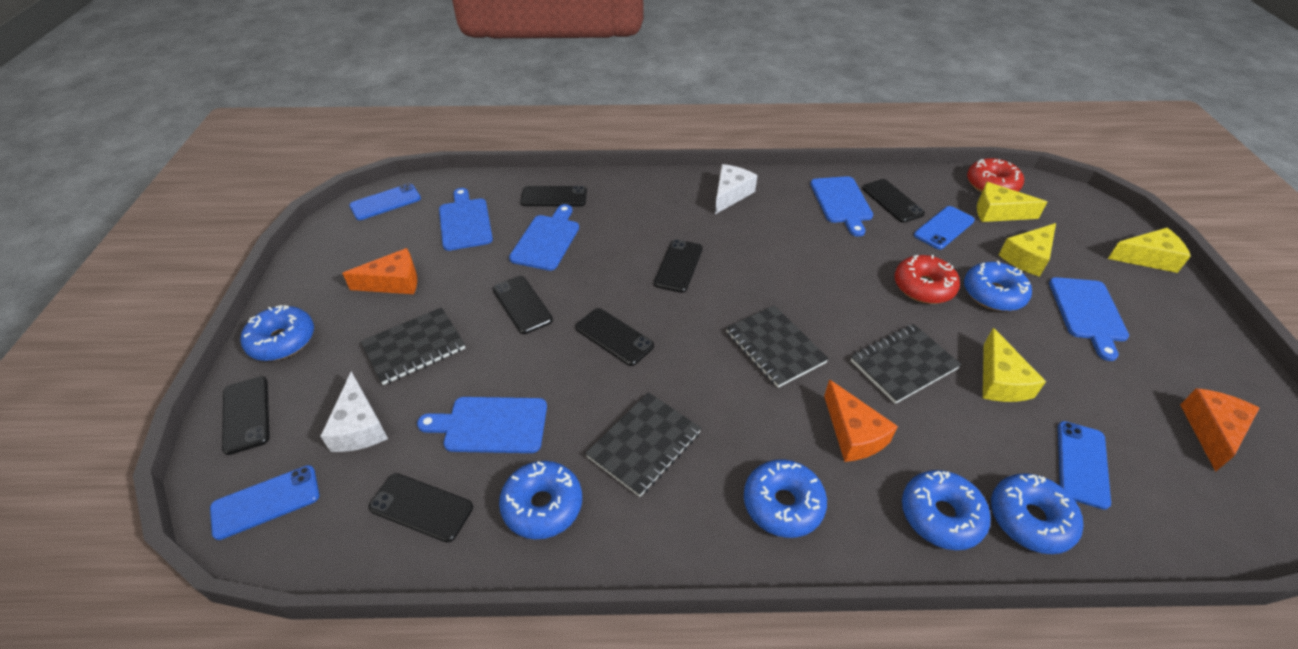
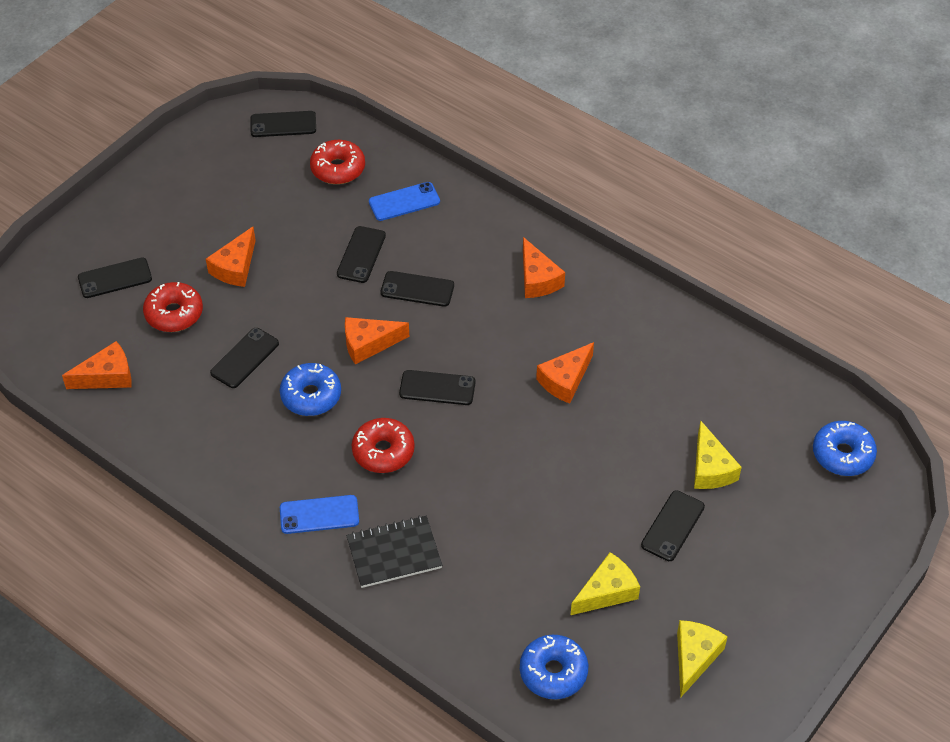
black notebook: [361,307,465,385] [585,392,701,497] [726,305,829,388] [851,324,961,404] = 4 -> [346,515,442,588] = 1
blue cutting board: [417,397,547,453] [439,188,493,251] [509,204,579,271] [810,176,873,237] [1049,277,1129,361] = 5 -> none = 0
blue donut: [241,305,314,361] [499,461,582,539] [744,459,827,538] [902,470,991,550] [964,261,1032,311] [991,473,1083,554] = 6 -> [280,363,341,416] [520,635,588,699] [813,421,877,476] = 3
blue phone: [210,465,319,540] [349,183,421,220] [914,206,975,249] [1058,421,1111,510] = 4 -> [280,495,359,534] [369,182,440,221] = 2
orange cheese: [342,248,417,294] [824,380,898,462] [1180,388,1259,472] = 3 -> [62,341,132,389] [206,227,256,287] [345,317,409,365] [523,237,565,298] [536,342,594,404] = 5
red donut: [895,255,960,304] [967,158,1024,193] = 2 -> [143,282,203,332] [310,140,365,184] [352,418,415,473] = 3
white cheese: [321,371,388,452] [715,164,757,214] = 2 -> none = 0
yellow cheese: [977,182,1047,222] [983,328,1046,402] [999,223,1056,277] [1108,228,1191,273] = 4 -> [571,552,640,615] [677,620,728,698] [694,420,742,489] = 3

